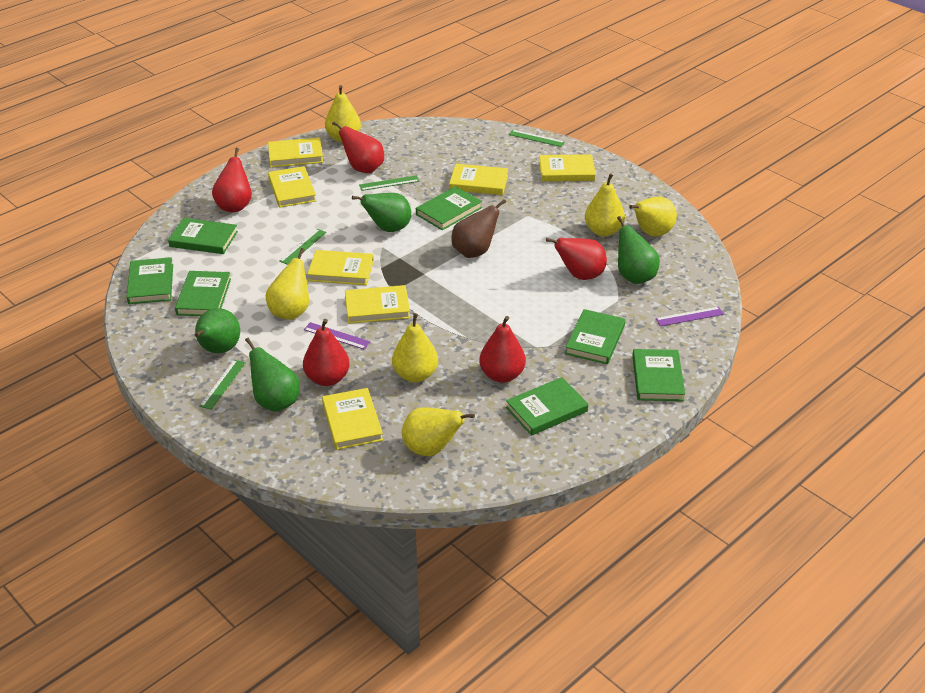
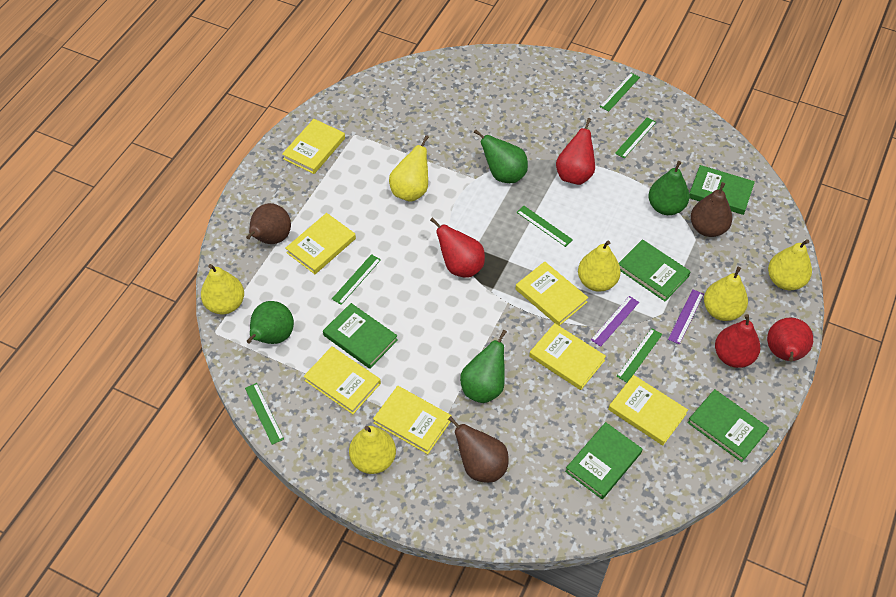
brown pear: [452,199,506,258] = 1 -> [246,203,291,244] [448,416,509,483] [691,182,733,237] = 3
green book: [126,257,173,304] [168,218,238,254] [175,271,231,316] [416,186,482,230] [506,377,588,436] [565,309,625,364] [632,349,685,401] = 7 -> [323,303,398,369] [565,422,642,499] [619,239,691,301] [688,389,769,462] [689,165,755,215] = 5
green ruler: [199,360,246,410] [279,229,327,265] [359,175,420,191] [509,130,565,147] = 4 -> [245,383,284,445] [332,254,381,305] [516,206,573,247] [600,73,640,111] [615,117,656,158] [617,328,662,383] = 6
red pear: [212,148,252,212] [303,319,350,386] [332,121,384,173] [479,316,526,383] [546,238,607,280] = 5 -> [430,217,485,278] [556,118,595,185] [715,314,760,368] [767,318,813,362] = 4

